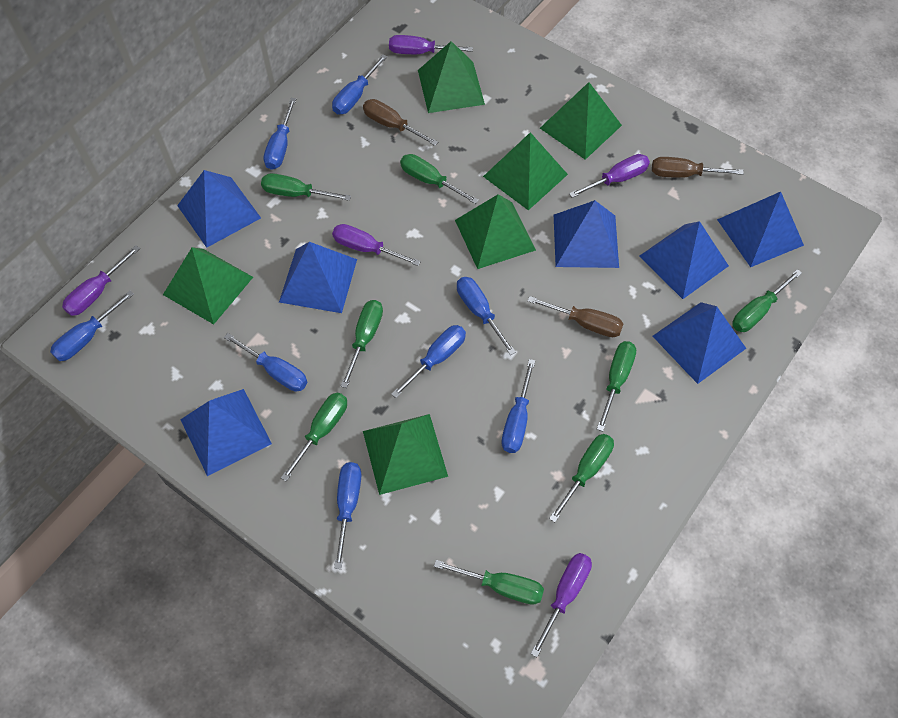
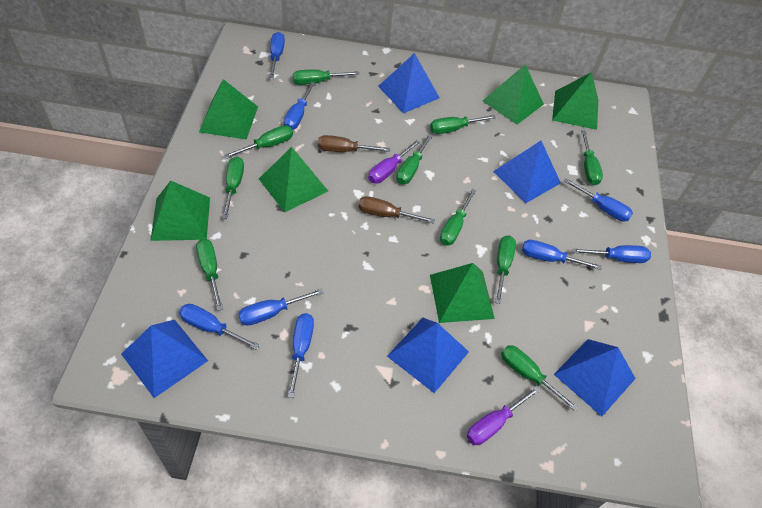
blue pyramid: [177,170,261,248] [180,389,272,476] [279,242,357,313] [554,200,619,268] [639,221,729,299] [653,302,746,384] [717,192,804,267] = 7 -> [121,320,208,398] [378,53,440,114] [387,318,469,393] [493,141,561,203] [554,339,636,416] = 5
brown screwdriver: [363,99,438,146] [528,296,623,337] [652,157,744,178] = 3 -> [318,135,390,152] [358,196,435,223] = 2
green screwdriver: [261,173,351,201] [281,393,347,481] [341,300,383,388] [400,154,479,204] [434,560,544,605] [549,434,614,522] [597,341,636,432] [732,269,802,332] = 8 -> [196,239,223,311] [222,157,244,219] [224,125,293,158] [293,69,360,85] [396,134,433,184] [430,115,496,134] [440,189,476,246] [495,235,516,304] [501,345,579,411] [581,130,603,185] = 10
purple screwdriver: [62,245,140,316] [332,224,421,266] [389,35,473,54] [530,553,592,657] [569,154,650,198] = 5 -> [368,140,420,183] [467,386,540,445] = 2

